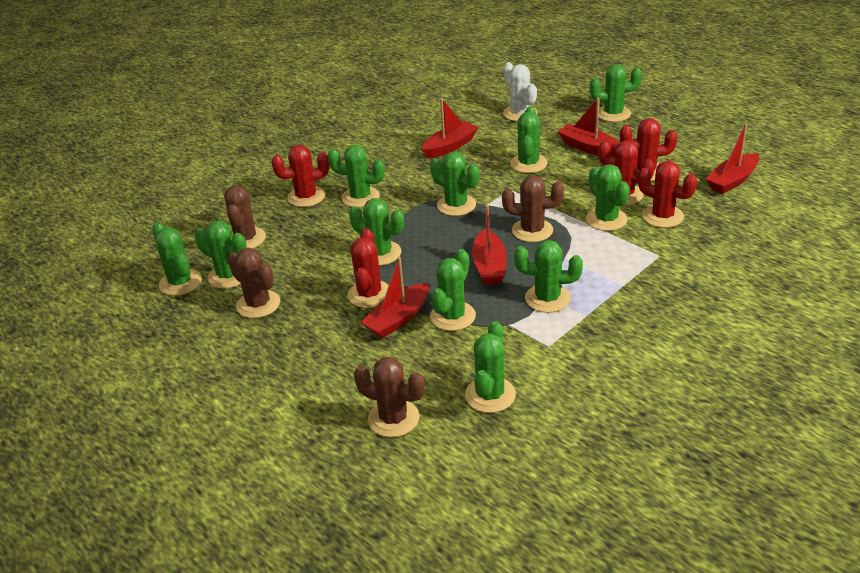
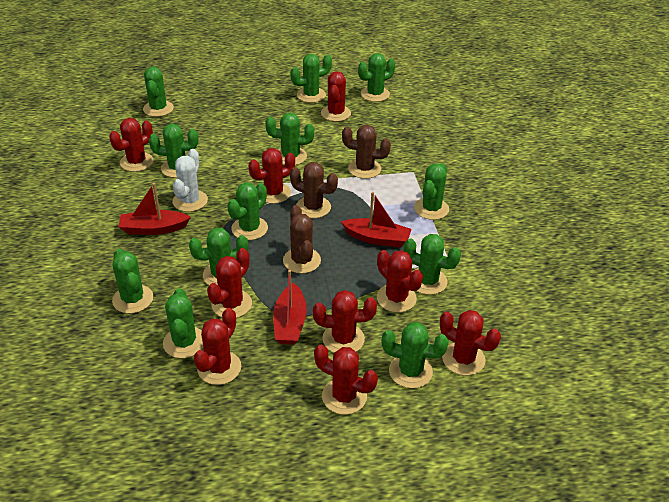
brown cactus: [224,185,266,248] [228,248,280,318] [354,357,425,437] [502,175,564,242] = 4 -> [283,205,321,274] [290,162,338,218] [342,125,391,179] = 3
green cactus: [152,222,202,296] [195,221,247,289] [328,145,385,207] [349,198,404,266] [430,152,479,216] [430,249,476,331] [465,321,516,413] [510,106,547,173] [514,240,583,313] [586,164,630,231] [590,64,642,122] = 11 -> [112,249,153,314] [143,66,174,117] [149,124,198,178] [163,288,203,358] [189,227,248,285] [227,182,268,240] [265,113,314,165] [290,54,332,103] [358,53,395,102] [382,322,449,388] [404,234,461,295] [414,163,449,220] = 12
red boat: [360,257,429,338] [421,99,478,159] [472,205,507,285] [557,98,620,157] [705,123,759,194] = 5 -> [119,183,191,235] [273,270,307,345] [341,192,412,248] = 3
red cactus: [271,145,330,207] [348,228,389,308] [598,140,655,205] [620,118,678,181] [638,161,697,228] = 5 -> [109,118,154,172] [194,308,241,385] [207,248,252,318] [249,148,295,204] [313,290,377,353] [314,345,378,415] [321,71,351,122] [377,250,423,312] [440,310,501,375] = 9

